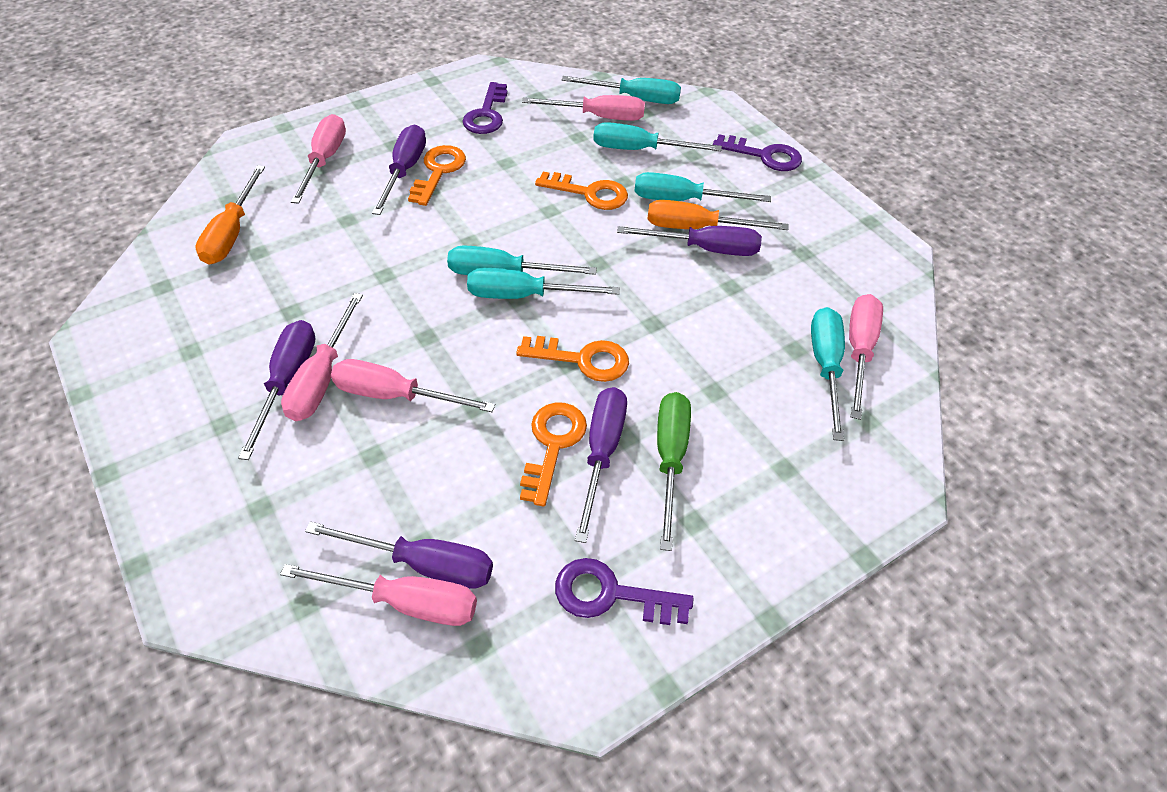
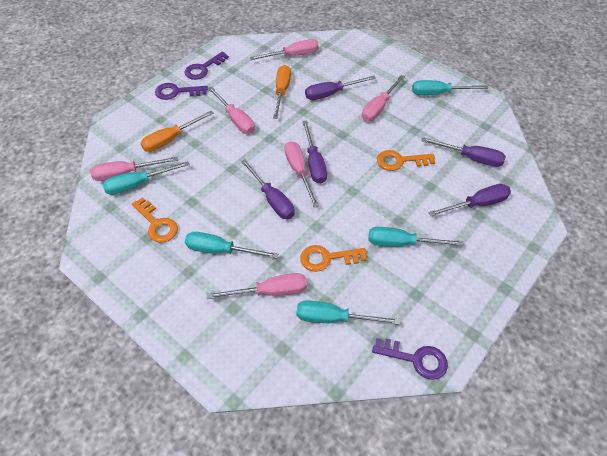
green screwdriver: [657,392,691,551] = 1 -> none = 0
orange key: [408,145,466,206] [516,336,629,382] [520,402,587,506] [535,172,628,210] = 4 -> [132,197,178,243] [300,245,367,272] [377,150,435,171] = 3
turquoise screwdriver: [447,246,597,275] [467,268,620,299] [562,76,681,104] [593,122,722,151] [634,172,771,202] [811,307,845,441] = 6 -> [103,161,190,195] [185,232,278,259] [296,300,400,325] [369,227,464,247] [412,80,488,95] = 5

